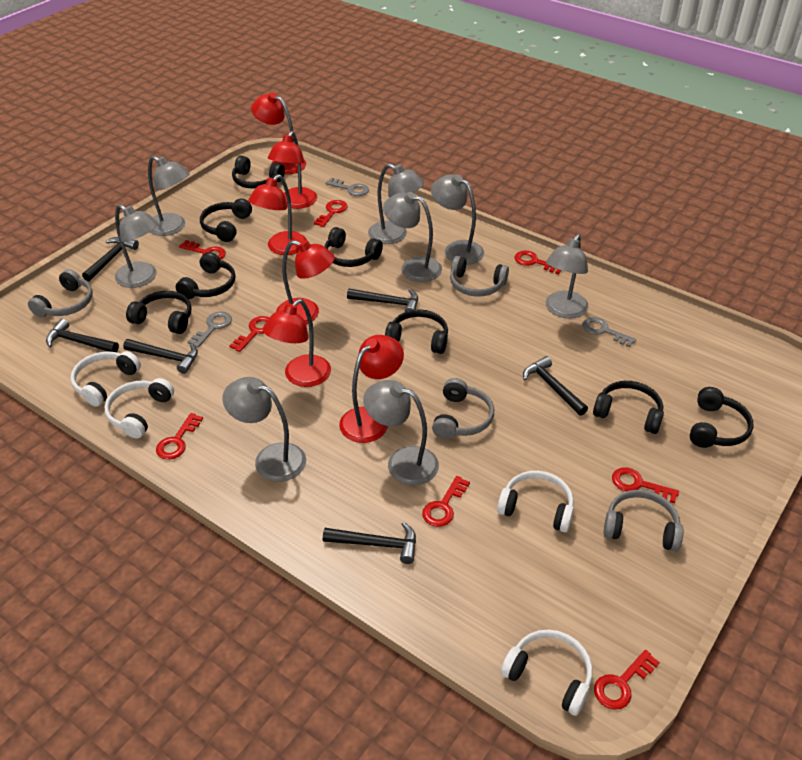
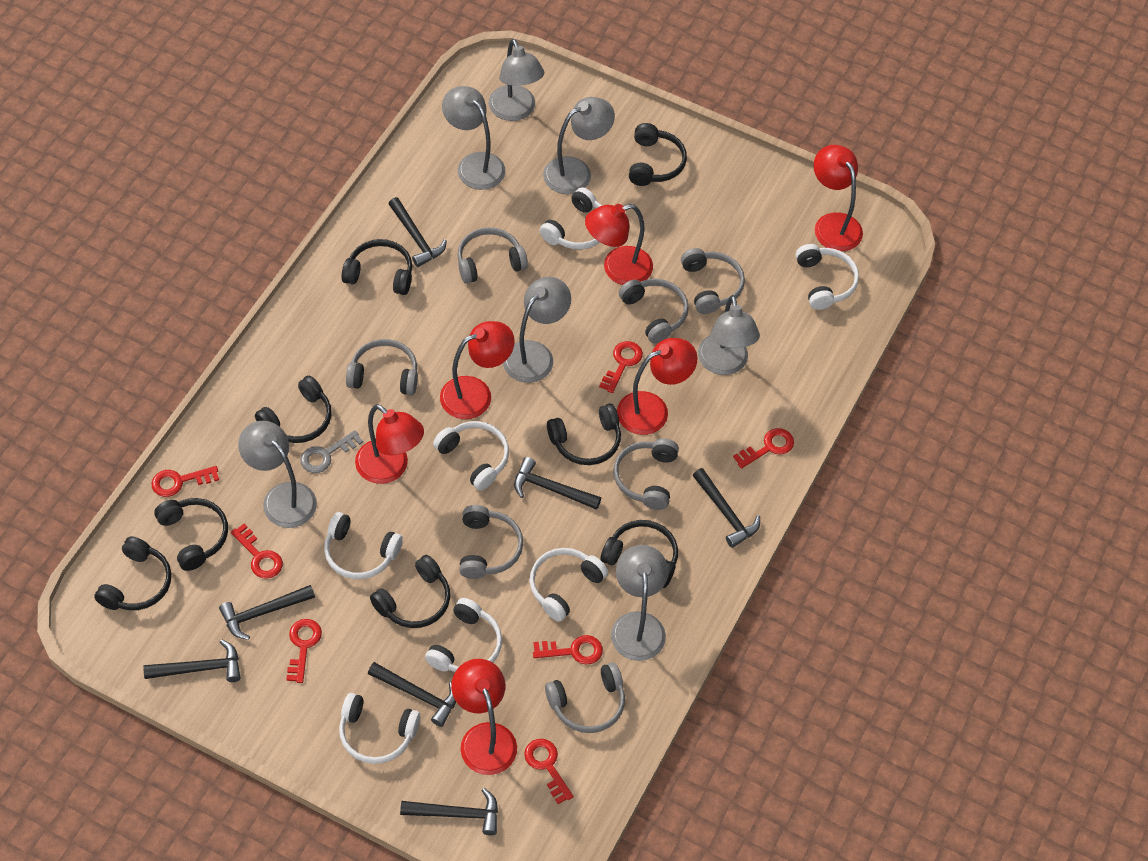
black hammer: [46,319,119,352] [82,237,139,281] [123,339,198,374] [323,522,416,564] [347,289,418,312] [523,356,588,416] = 6 -> [143,639,241,682] [219,585,315,640] [368,662,456,727] [388,197,447,267] [400,788,498,835] [514,457,601,510] [693,468,760,548] = 7
grey headphones: [28,269,93,318] [432,378,494,439] [450,256,509,297] [603,490,684,552] = 4 -> [346,339,418,395] [457,227,528,284] [459,505,523,579] [545,662,625,733] [613,438,679,510] [619,279,689,344] [681,248,745,314] = 7
grey key: [188,312,232,348] [325,178,369,196] [582,317,636,347] = 3 -> [300,430,363,473] = 1
grey lamp: [115,204,159,288] [148,156,190,236] [223,377,306,482] [363,380,439,485] [368,163,424,244] [383,192,442,282] [431,174,484,265] [546,234,588,319] = 8 -> [238,421,317,528] [442,86,505,190] [489,39,544,121] [503,277,571,383] [543,97,615,194] [611,545,668,661] [698,295,760,375] = 7
red key: [156,413,203,460] [179,240,226,260] [229,316,269,352] [314,200,348,227] [422,476,470,527] [514,250,561,274] [594,650,660,710] [612,467,679,503] = 8 -> [151,466,219,497] [231,524,283,579] [286,619,322,683] [524,739,574,804] [533,635,603,664] [599,341,643,393] [733,428,794,469] = 7
white headphones: [71,351,141,407] [104,378,174,438] [497,471,574,532] [501,630,593,716] = 4 -> [324,512,403,579] [339,693,420,764] [425,598,502,672] [433,421,509,491] [530,548,608,622] [540,187,602,249] [796,244,859,310] = 7

